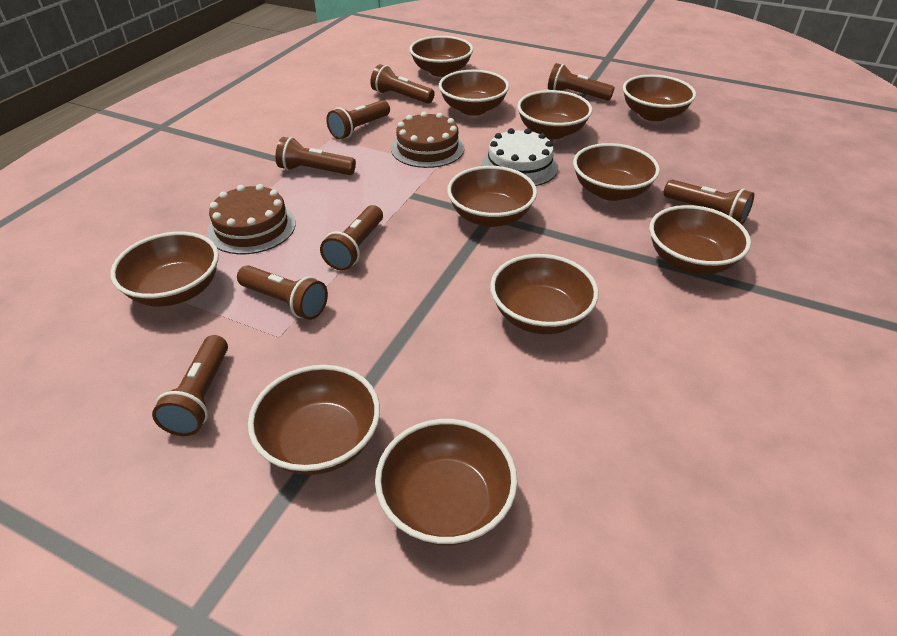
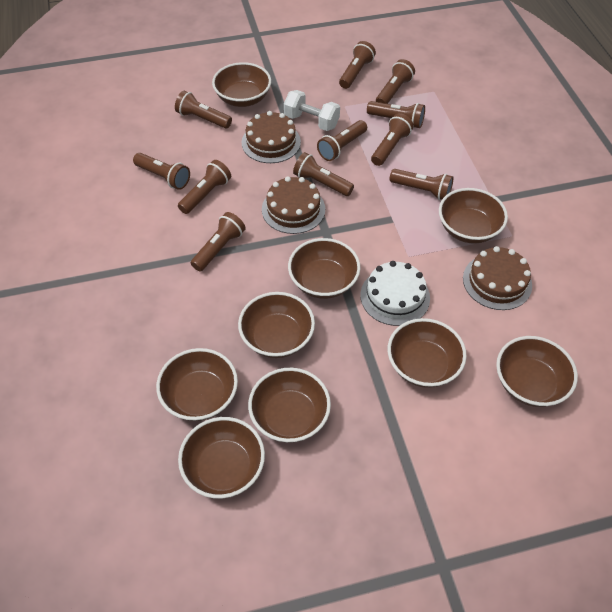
brown bowl: [110,231,219,307] [248,365,380,475] [375,419,518,546] [409,36,473,77] [439,70,509,116] [447,166,537,227] [490,254,599,334] [517,90,593,139] [573,143,660,201] [623,75,696,121] [649,205,751,274] = 11 -> [156,348,238,421] [178,417,265,499] [212,62,271,107] [238,292,315,358] [248,368,331,443] [288,238,360,299] [388,318,467,388] [439,188,508,244] [496,336,578,407] = 9
brown cake: [207,184,296,254] [391,111,464,168] = 2 -> [242,111,301,163] [262,176,325,234] [463,246,532,310] = 3
brown flashlight: [152,335,228,436] [237,265,328,320] [275,137,356,175] [320,205,383,270] [326,100,390,139] [370,64,435,104] [548,63,615,101] [663,180,754,225] = 8 -> [133,153,190,190] [175,91,232,129] [178,160,231,214] [191,212,246,271] [293,152,354,196] [317,120,367,161] [339,41,376,89] [367,101,425,128] [371,113,414,166] [376,59,415,104] [390,169,453,200] = 11
white dumbbell: none = 0 -> [284,90,340,131] = 1

